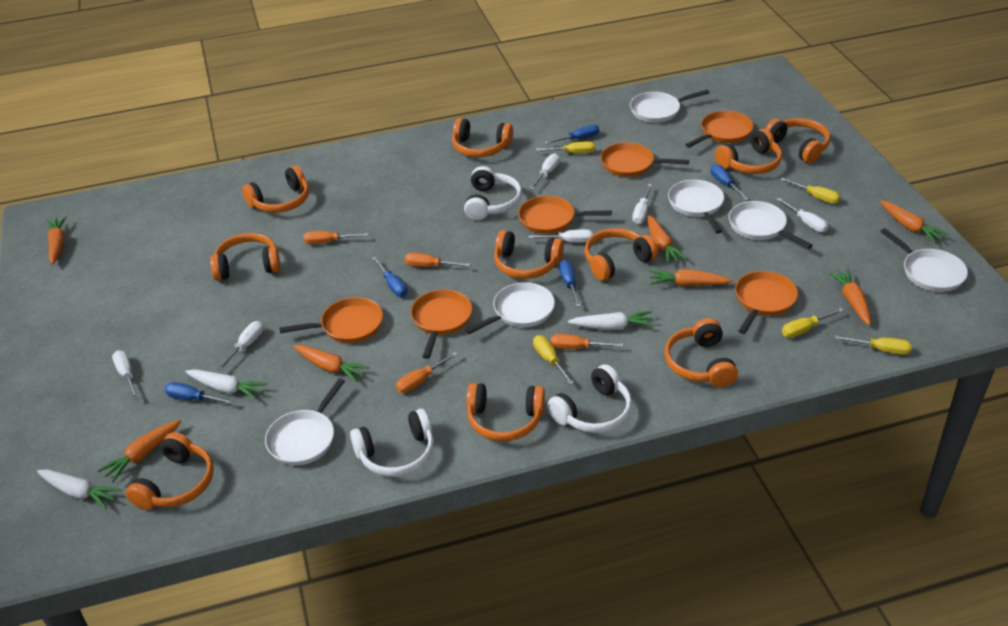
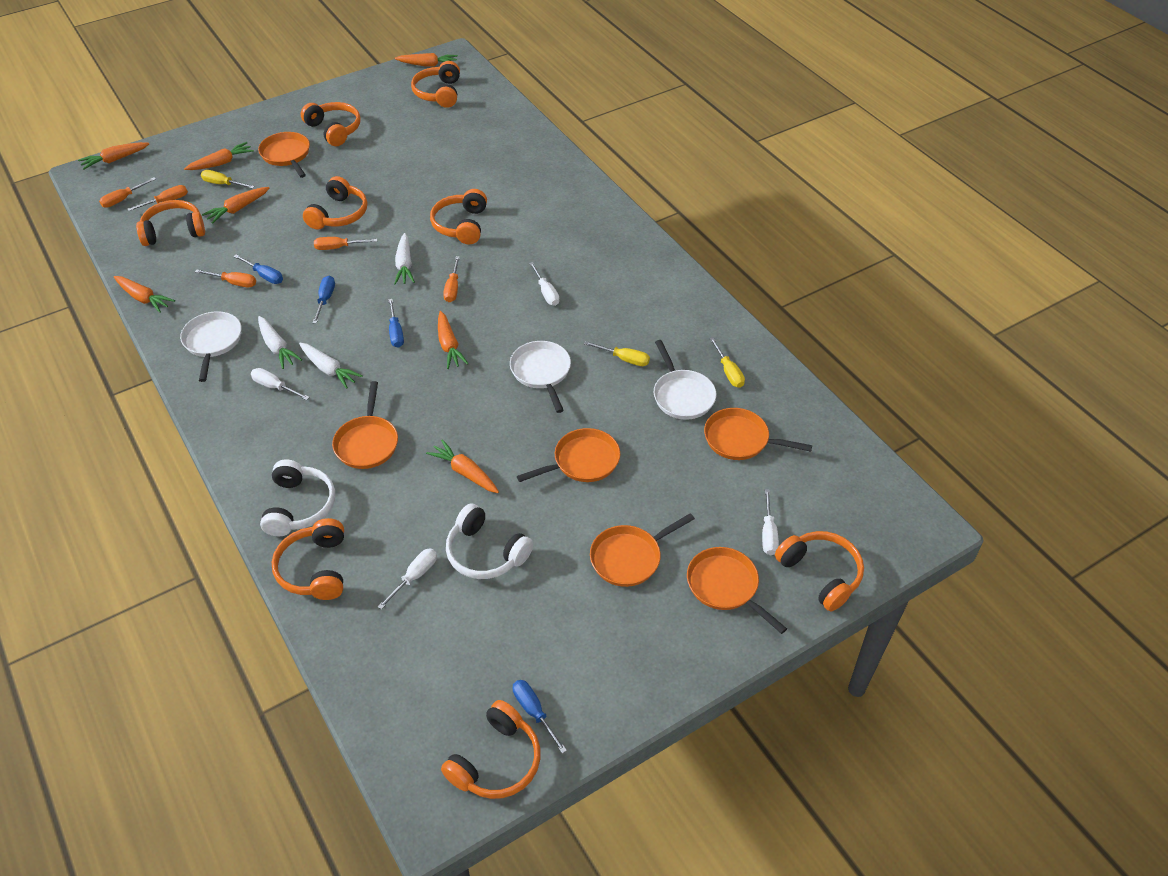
blue screwdriver: [165,382,234,404] [372,257,408,297] [545,125,599,144] [559,260,581,307] [711,164,748,200] = 5 -> [233,254,283,284] [313,276,335,324] [388,299,404,348] [513,680,567,753] = 4
orange headphones: [126,432,214,510] [210,233,280,281] [242,165,309,213] [452,118,513,157] [467,383,545,441] [494,230,564,279] [584,228,658,281] [664,318,738,387] [715,129,782,174] [765,118,831,163] = 10 -> [136,200,205,246] [271,518,344,600] [301,102,361,146] [303,176,367,230] [411,61,460,108] [430,189,487,244] [441,700,541,799] [775,531,864,611] = 8
orange screwdriver: [304,231,368,244] [396,352,458,393] [405,253,470,267] [551,334,623,349] = 4 -> [99,177,156,208] [128,185,188,211] [195,270,256,287] [314,237,377,250] [443,256,460,302] = 5
white headphones: [350,409,434,477] [464,166,522,220] [547,364,632,433] = 3 -> [260,459,335,536] [446,503,533,579] = 2
white pan: [265,378,345,465] [465,282,555,334] [630,90,710,123] [668,180,724,234] [729,201,813,249] [880,228,968,292] = 6 -> [180,311,242,382] [510,341,571,413] [654,340,716,420] = 3
white screwdriver: [112,350,139,400] [217,321,263,371] [528,229,593,242] [529,153,560,189] [632,184,652,224] [776,198,828,232] = 6 -> [251,368,310,400] [378,549,437,610] [529,262,559,306] [762,489,779,555] = 4
yellow screwdriver: [533,335,574,385] [536,141,595,153] [780,178,840,204] [782,308,844,338] [835,336,912,355] = 5 -> [201,170,255,189] [584,341,650,366] [709,338,745,388] = 3

